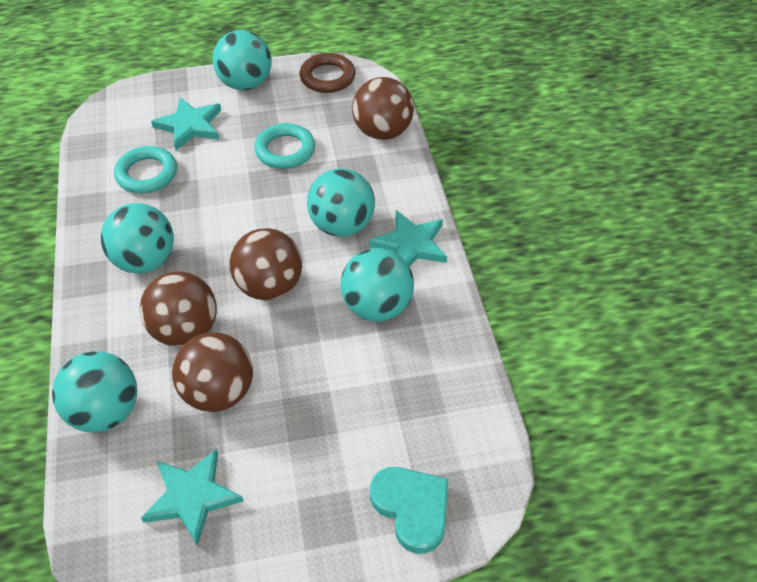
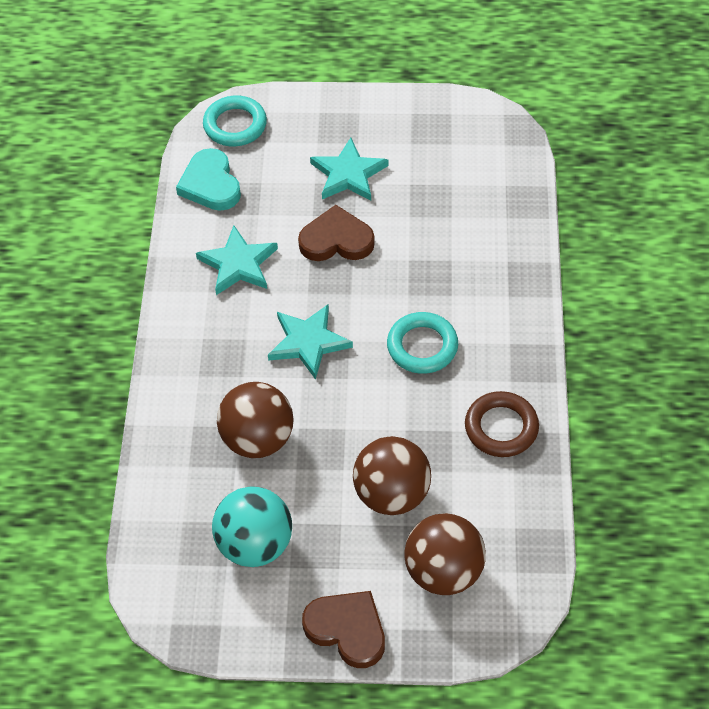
brown ball: [140,271,217,347] [172,332,253,412] [229,228,302,300] [352,77,414,140] = 4 -> [217,382,294,458] [353,436,431,515] [404,513,486,595] = 3
brown heart: none = 0 -> [298,205,375,261] [302,591,385,668] = 2
turquoise ball: [52,351,137,433] [101,203,174,274] [213,30,272,90] [307,168,375,237] [341,248,414,322] = 5 -> [212,486,292,567] = 1

